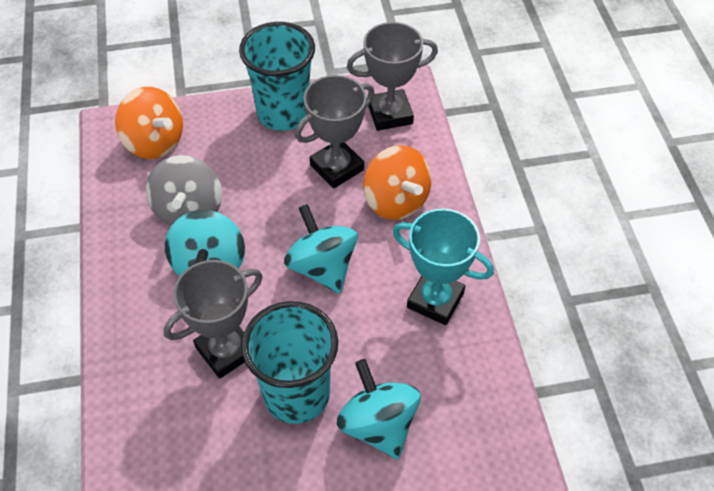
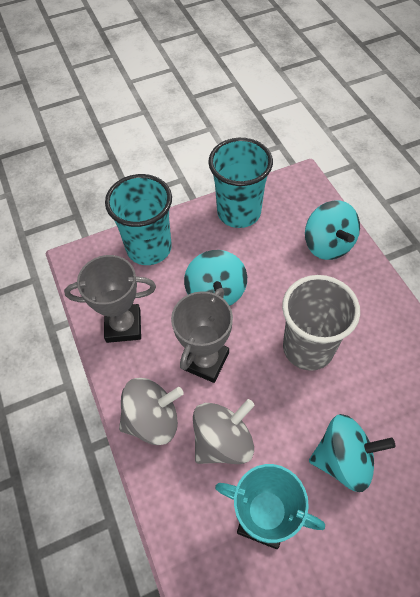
grey cup: none = 0 -> [282,275,360,371] = 1
grey spinning top: [146,155,222,226] = 1 -> [119,378,184,445] [193,399,255,464] = 2
grey trophy: [164,260,263,379] [295,75,375,189] [347,22,438,131] = 3 -> [64,255,156,343] [171,288,233,383] = 2
orange spinning top: [115,87,183,159] [364,145,431,220] = 2 -> none = 0

